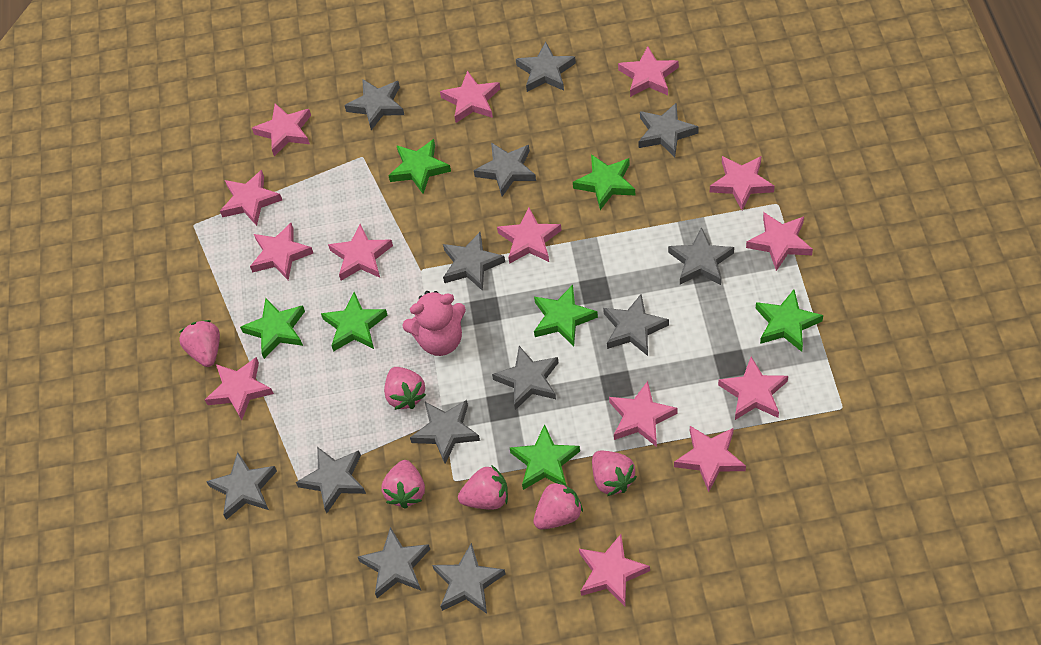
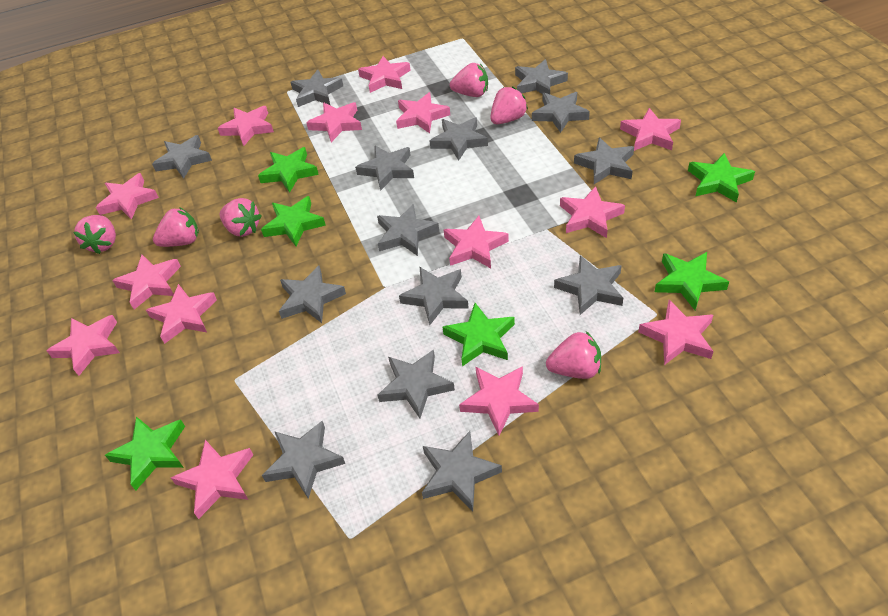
green star: [240,298,305,359] [321,292,388,351] [389,139,451,194] [510,424,580,490] [534,285,598,346] [573,154,636,210] [756,290,823,352] = 7 -> [105,417,185,490] [258,147,319,193] [261,196,326,246] [443,303,515,366] [655,252,729,310] [688,153,755,203] = 6
grey star: [206,452,277,520] [296,447,366,513] [344,79,404,130] [358,527,430,598] [410,400,480,463] [432,543,506,614] [443,232,505,291] [474,143,536,196] [492,346,559,410] [516,42,576,92] [603,294,669,356] [638,102,699,157] [668,227,734,285] = 13 -> [152,135,212,179] [262,421,345,499] [279,265,346,323] [291,70,343,107] [355,145,414,191] [377,204,439,256] [378,350,455,419] [399,267,469,325] [422,431,502,512] [430,118,488,161] [515,59,568,94] [532,92,590,133] [554,255,623,315] [574,138,634,184] = 14
pink teddy bear: [402,291,466,356] = 1 -> none = 0

